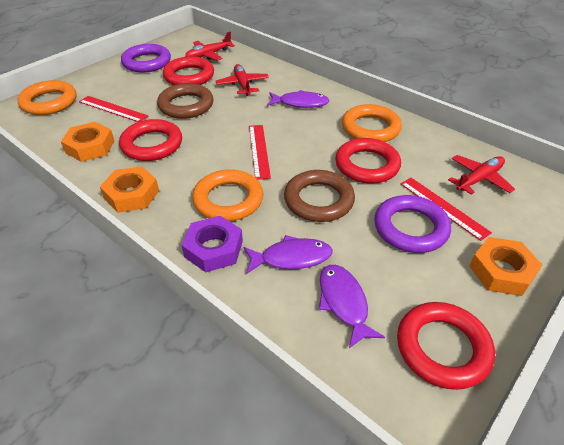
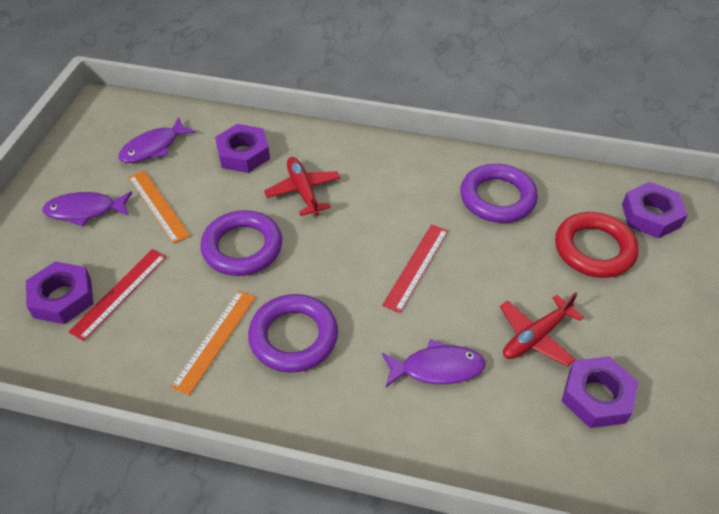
brown ring: [157,83,213,119] [284,170,355,222] = 2 -> none = 0
orange nut: [61,122,114,162] [100,166,159,213] [469,237,542,296] = 3 -> none = 0
orange ring: [17,80,77,115] [192,169,263,221] [342,104,402,142] = 3 -> none = 0
orange ruler: none = 0 -> [128,170,190,244] [171,290,256,396] = 2
purple nut: [182,216,243,272] = 1 -> [26,261,93,324] [215,124,270,173] [562,356,638,428] [622,182,688,238] = 4
purple ring: [121,44,171,72] [374,195,451,253] = 2 -> [200,210,282,276] [248,294,338,373] [461,164,538,223] = 3
red plane: [185,32,235,61] [216,64,269,96] [448,155,515,195] = 3 -> [264,157,340,216] [500,292,584,367] = 2
red ring: [119,119,182,161] [163,56,214,85] [335,138,401,183] [397,302,495,390] = 4 -> [555,212,639,278] = 1
red ruler: [79,96,148,122] [249,125,271,180] [401,178,492,241] = 3 -> [69,249,167,341] [382,224,448,313] = 2

